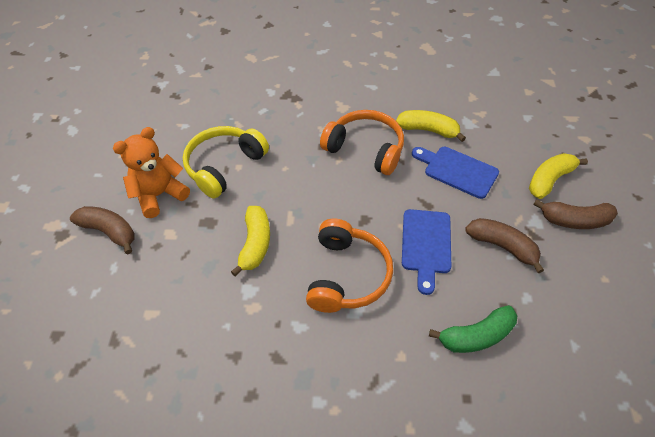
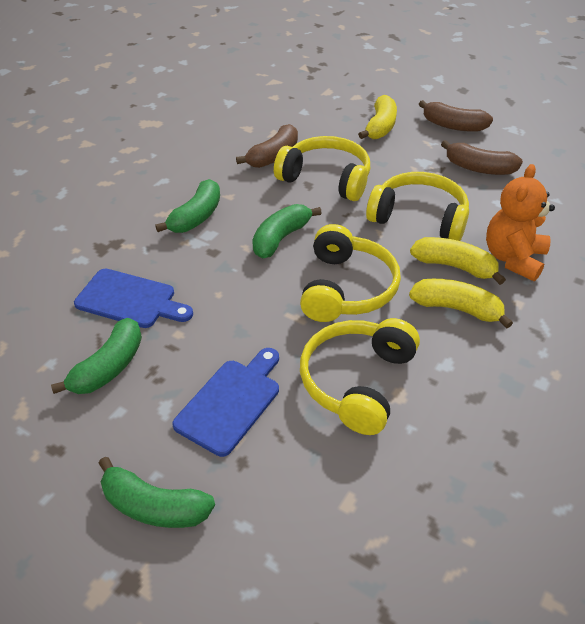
green banana: [429,305,517,353] = 1 -> [51,318,142,394] [99,457,215,528] [155,179,220,233] [252,204,322,258] = 4
orange headphones: [306,219,393,313] [320,110,404,175] = 2 -> none = 0
yellow headphones: [183,126,269,198] = 1 -> [274,136,370,201] [300,224,401,322] [300,318,420,435] [366,172,469,241] = 4

